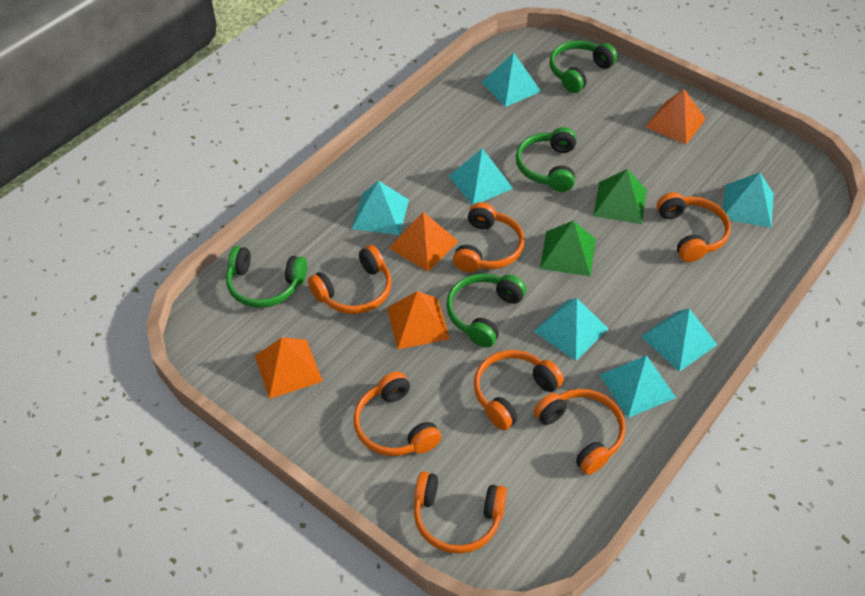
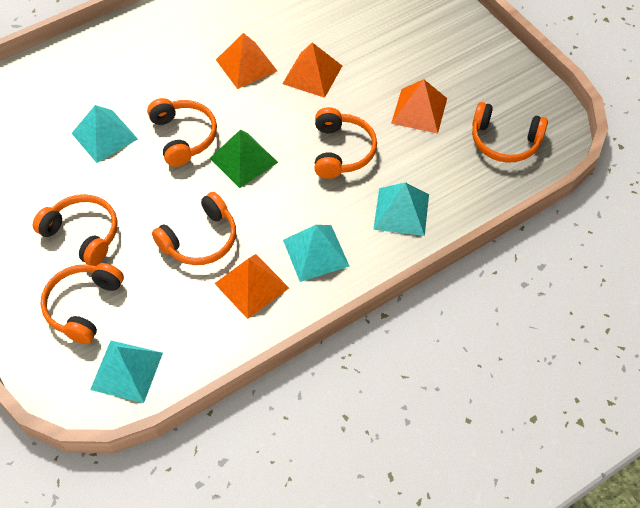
green headphones: [226,246,307,308] [446,274,526,348] [516,127,576,192] [550,40,618,93] = 4 -> none = 0
green pyramid: [540,220,596,276] [593,169,647,224] = 2 -> [210,130,278,188] = 1
orange headphones: [308,245,392,314] [353,372,441,456] [414,471,507,554] [453,202,525,272] [474,350,564,430] [534,389,626,475] [657,192,731,262] = 7 -> [33,194,118,266] [41,263,124,344] [147,98,217,167] [152,192,236,265] [314,107,377,179] [472,102,548,163] = 6
turquoise pyramid: [352,181,409,235] [449,148,513,205] [481,53,541,107] [534,298,608,361] [600,355,676,418] [641,309,717,372] [723,172,774,228] = 7 -> [72,105,138,163] [90,341,163,403] [283,225,350,282] [373,182,429,236] = 4

